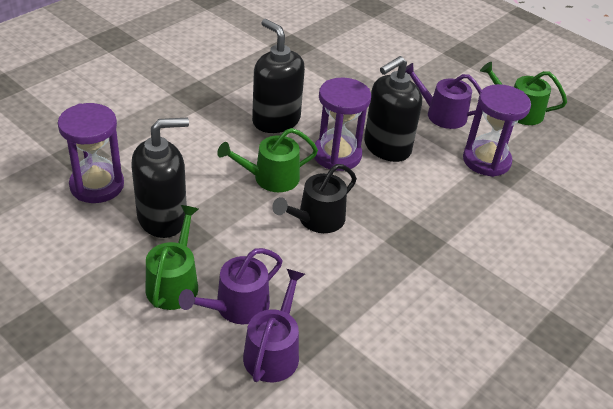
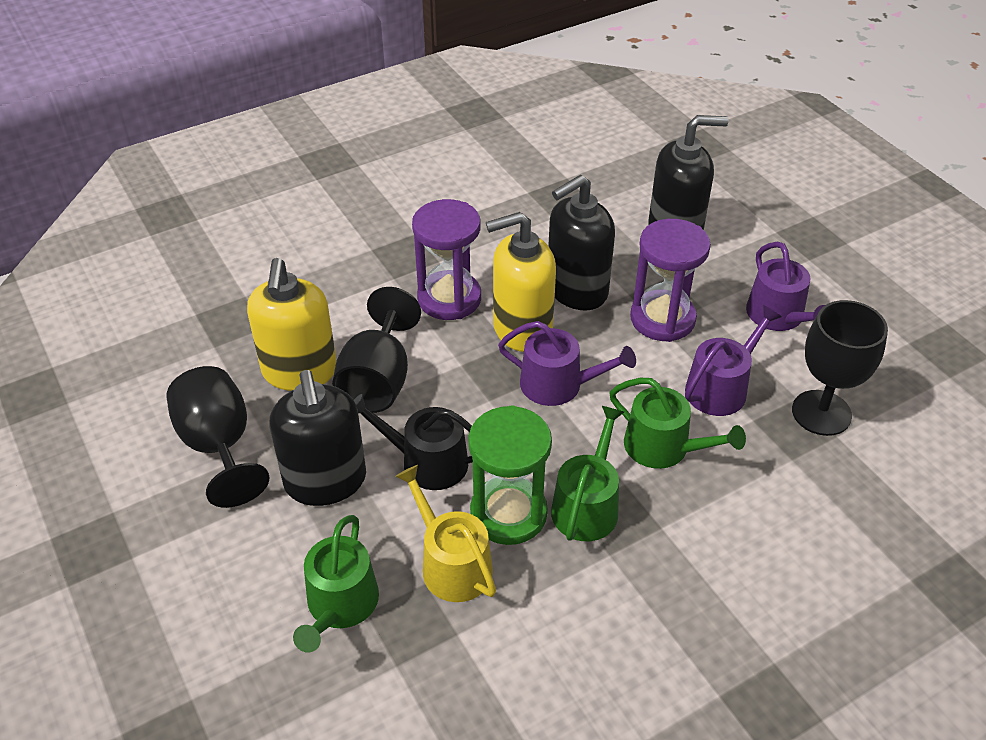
black goblet: none = 0 -> [167,366,270,508] [332,287,421,413] [792,300,888,436] = 3
green hourglass: none = 0 -> [468,405,552,545] = 1
purple hourglass: [58,103,124,203] [313,78,371,171] [463,84,531,177] = 3 -> [412,199,481,320] [630,219,711,342] = 2
yellow soap dispenser: none = 0 -> [247,258,337,391] [486,212,556,352] = 2
yellow watering can: none = 0 -> [395,465,496,602] = 1

